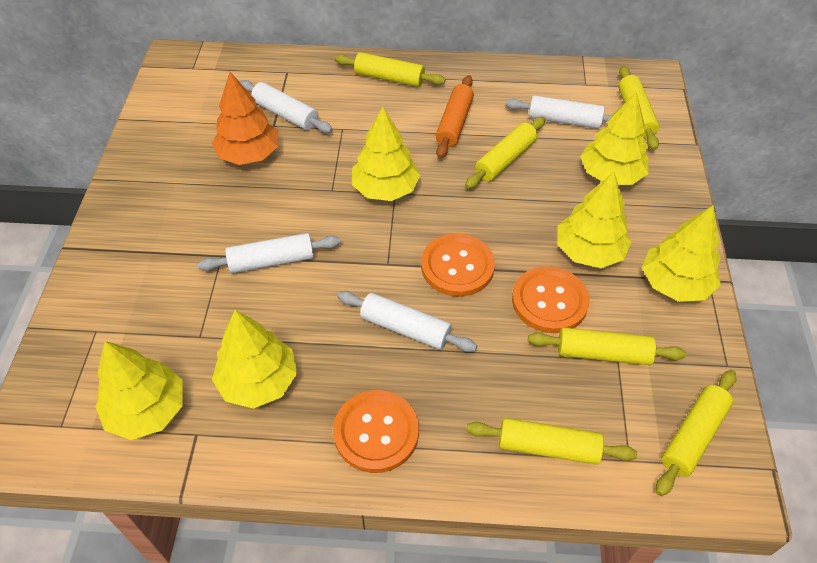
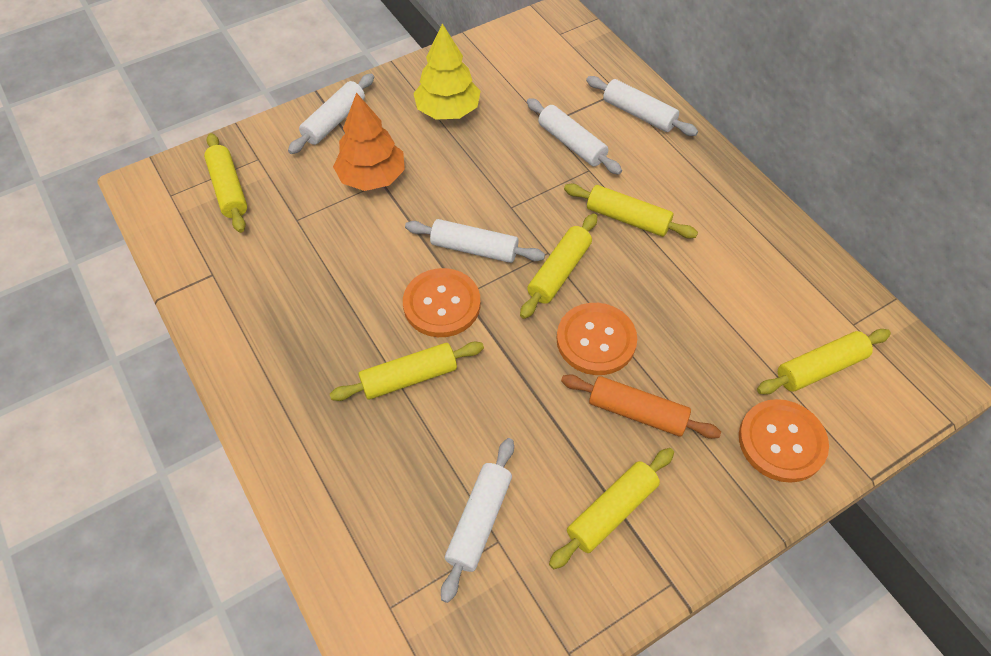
white rolling pin: [197,233,341,273] [239,80,333,133] [337,291,477,352] [505,95,612,129] = 4 -> [288,74,374,154] [405,219,545,263] [441,438,514,603] [527,98,622,175] [586,76,698,136] = 5
yellow tree: [95,341,183,440] [212,310,297,409] [352,107,420,201] [558,172,632,268] [580,92,649,185] [642,205,721,302] = 6 -> [413,23,481,120] = 1

